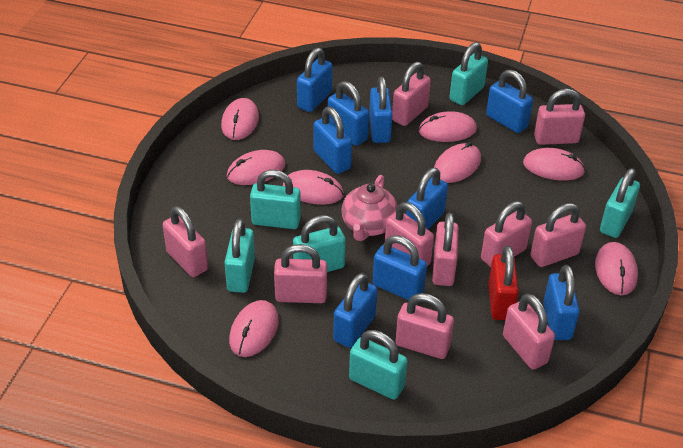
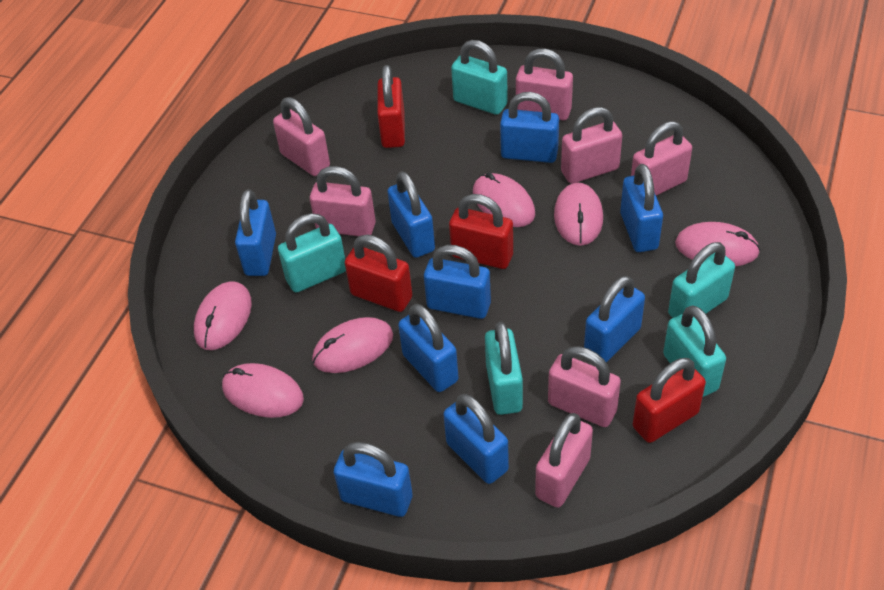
pink mouse: [221,98,259,140] [227,150,286,185] [229,300,279,357] [283,170,344,205] [419,111,477,142] [434,142,481,183] [523,148,585,181] [595,242,638,295] = 8 -> [194,282,252,350] [222,363,304,418] [312,317,393,373] [473,173,535,227] [554,182,603,246] [675,222,760,267] = 6
pink padlock: [163,206,208,277] [274,244,327,303] [385,202,434,266] [392,62,431,126] [395,293,454,359] [432,213,459,286] [481,201,532,267] [503,294,555,370] [530,203,586,267] [534,89,585,145] = 10 -> [273,97,330,176] [310,166,376,236] [516,49,573,120] [535,413,593,508] [548,346,621,427] [561,107,622,184] [631,121,692,196] = 7
pink teapot: [342,175,398,241] = 1 -> none = 0
red padlock: [488,246,519,320] = 1 -> [345,234,412,312] [377,65,405,148] [449,194,513,269] [633,358,706,443] = 4
turquoise padlock: [224,219,255,293] [250,170,301,229] [293,215,346,272] [349,330,408,400] [450,42,488,105] [600,168,640,238] = 6 -> [278,213,346,293] [451,40,508,115] [485,321,523,415] [663,305,726,397] [668,242,735,318] = 5

